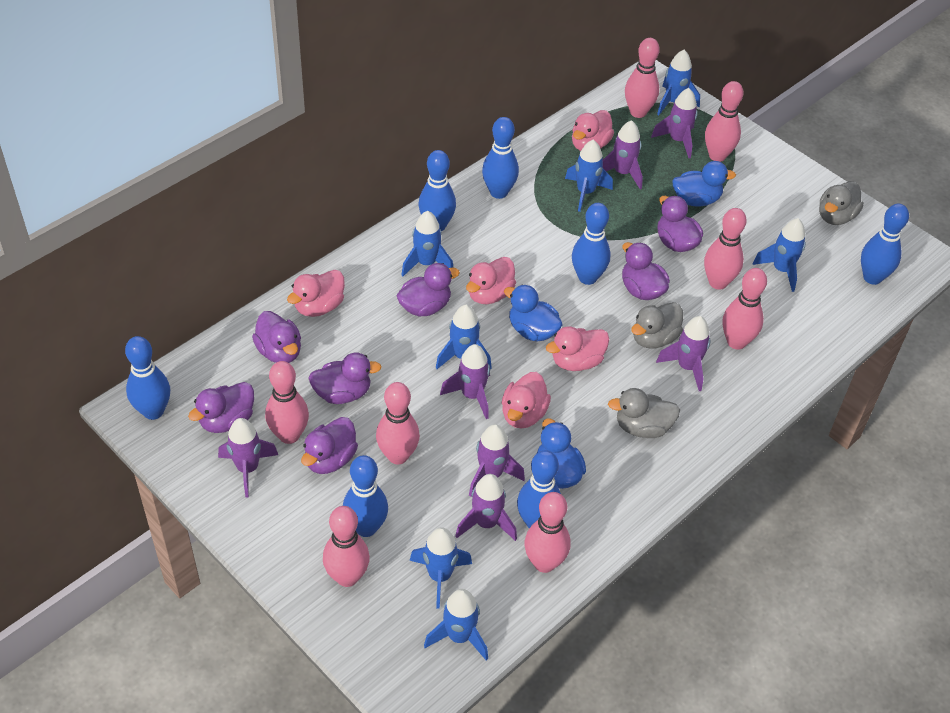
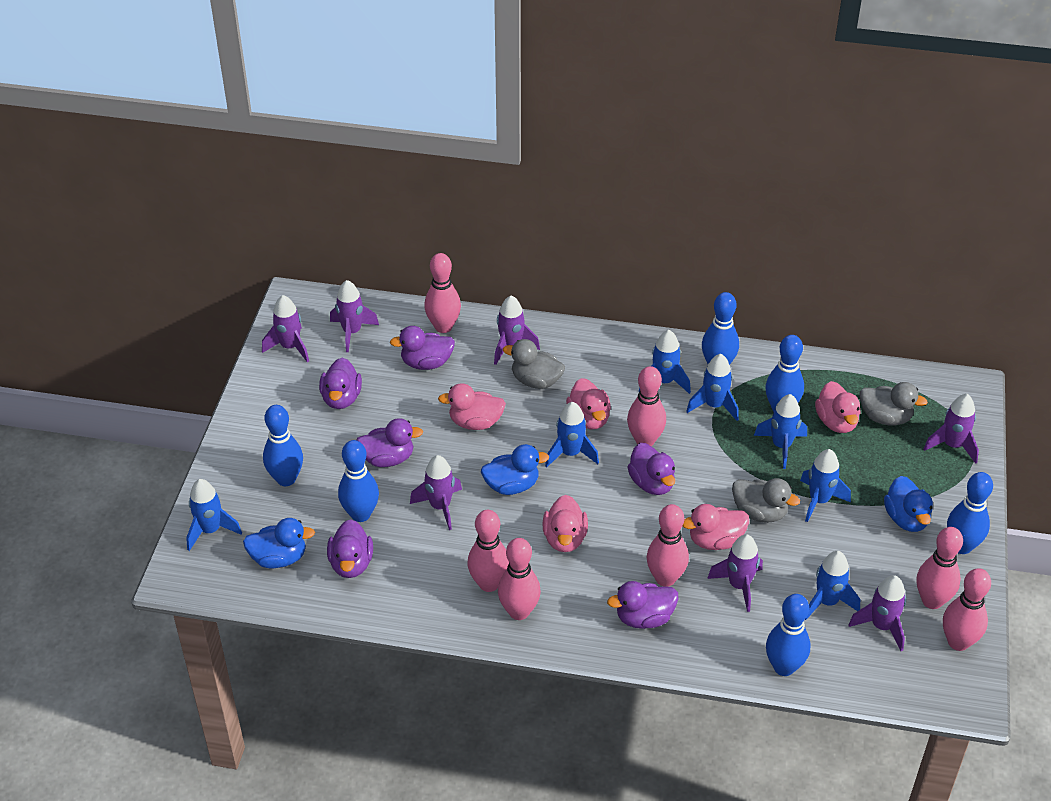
blue bowling pin: [125,336,170,420] [343,455,388,537] [419,150,456,231] [482,117,519,199] [517,450,561,528] [572,203,611,285] [861,204,909,285] = 7 -> [263,405,303,486] [338,440,379,522] [702,292,739,365] [765,335,804,412] [766,594,810,676] [947,472,993,554] = 6
pink bowling pin: [265,361,309,444] [323,506,370,587] [376,382,420,464] [524,492,571,573] [625,38,660,118] [704,208,747,290] [705,81,743,162] [722,268,767,350] = 8 -> [424,253,461,333] [468,510,509,592] [498,538,541,620] [627,366,666,446] [646,504,689,587] [917,527,963,609] [943,568,991,651] = 7
purple duck: [188,382,254,433] [252,311,301,363] [301,417,358,474] [308,353,382,404] [396,263,460,316] [622,242,670,300] [657,196,703,252] = 7 -> [319,358,362,409] [327,519,373,578] [356,418,423,467] [390,326,455,370] [607,581,678,629] [627,443,675,495] = 6

